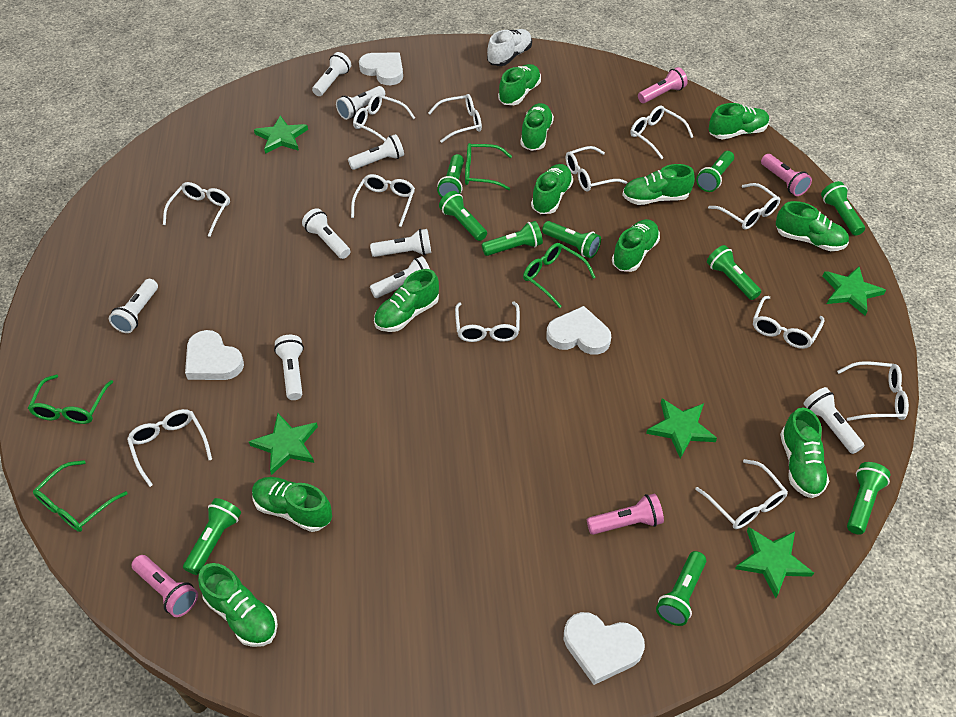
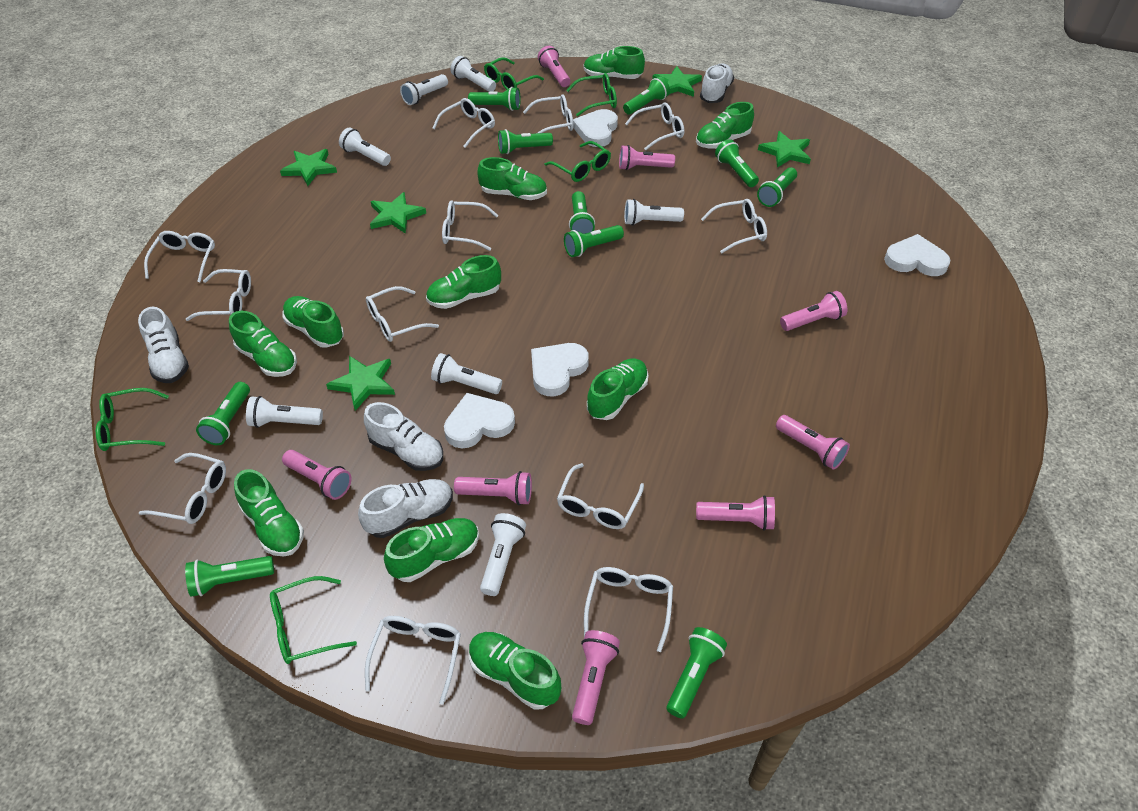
green glasses: [28,375,113,424] [33,460,128,532] [465,143,512,190] [523,243,596,308] = 4 -> [96,388,169,451] [270,576,357,664] [484,57,544,90] [544,141,611,182] [566,73,617,116] = 5
green shoe: [198,563,278,647] [252,477,332,532] [374,269,439,332] [498,64,541,105] [520,103,554,151] [531,164,573,214] [612,219,660,272] [622,164,695,205] [709,103,769,140] [776,201,849,251] [780,407,829,498] = 11 -> [229,311,297,377] [234,469,304,557] [282,296,344,348] [384,518,479,582] [426,255,501,309] [469,632,561,710] [478,157,547,200] [584,46,645,79] [587,358,648,420] [696,102,754,149] = 10
pink flashlight: [132,555,198,617] [587,494,664,535] [638,67,688,103] [761,154,812,196] = 4 -> [282,450,352,500] [454,471,532,505] [538,46,570,87] [572,630,620,725] [619,145,675,170] [696,495,775,530] [776,415,850,470] [780,291,847,331] = 8
white flashlight: [109,279,158,333] [274,335,304,400] [302,208,350,259] [312,52,351,96] [336,86,385,120] [348,134,404,170] [370,229,431,257] [370,256,430,298] [804,387,864,454] = 9 -> [246,396,323,428] [339,127,391,166] [400,74,448,105] [431,353,502,394] [450,56,496,92] [480,513,526,596] [624,199,684,226] = 7
white shoe: [487,29,532,66] = 1 -> [138,307,189,383] [358,479,453,538] [364,402,443,471] [700,63,734,103] = 4

